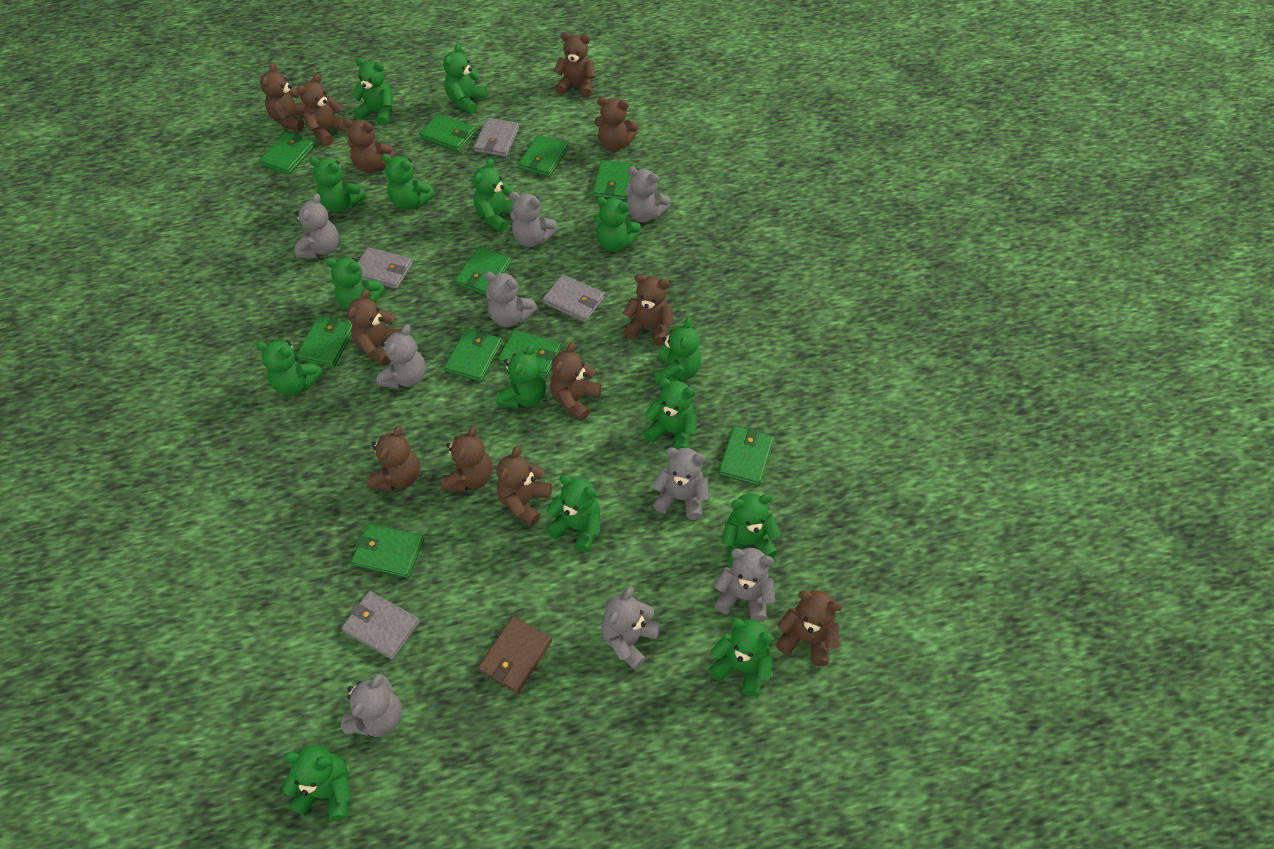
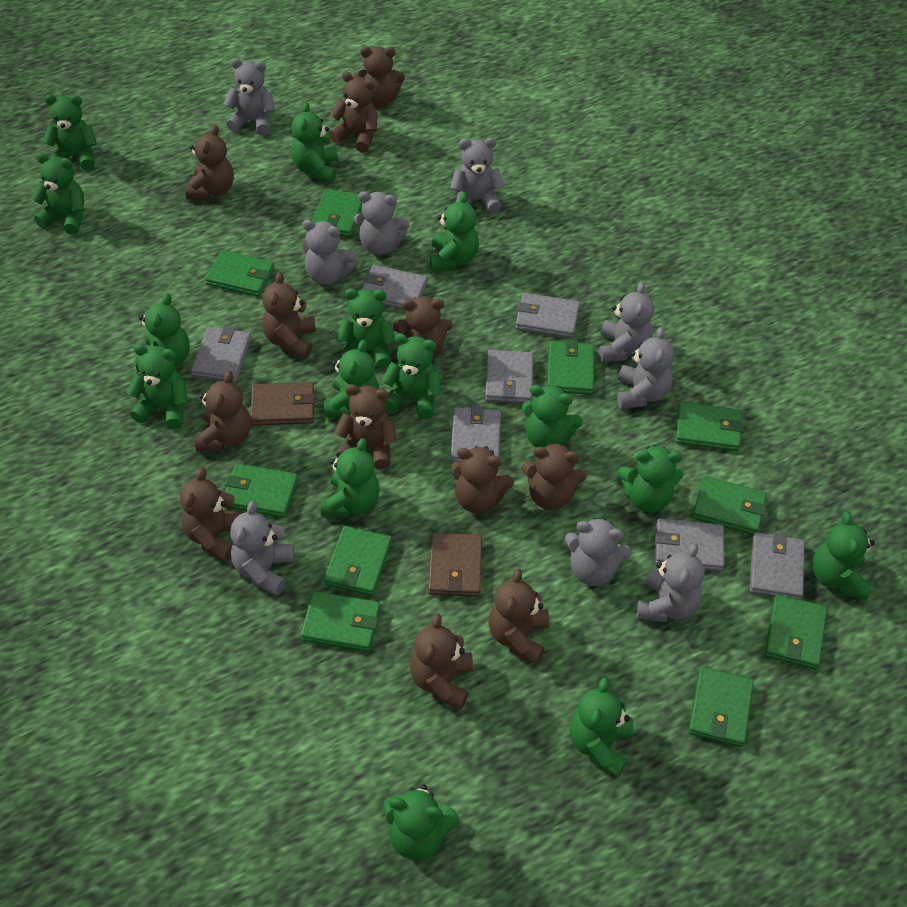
brown wallet: [478,616,552,693] = 1 -> [250,382,315,426] [428,533,482,597] = 2
grey wallet: [341,591,420,660] [358,247,413,289] [474,118,519,157] [543,274,605,322] = 4 -> [191,326,251,382] [361,265,427,310] [451,405,501,462] [485,350,534,403] [515,293,580,338] [655,518,724,571] [750,532,805,600] = 7

